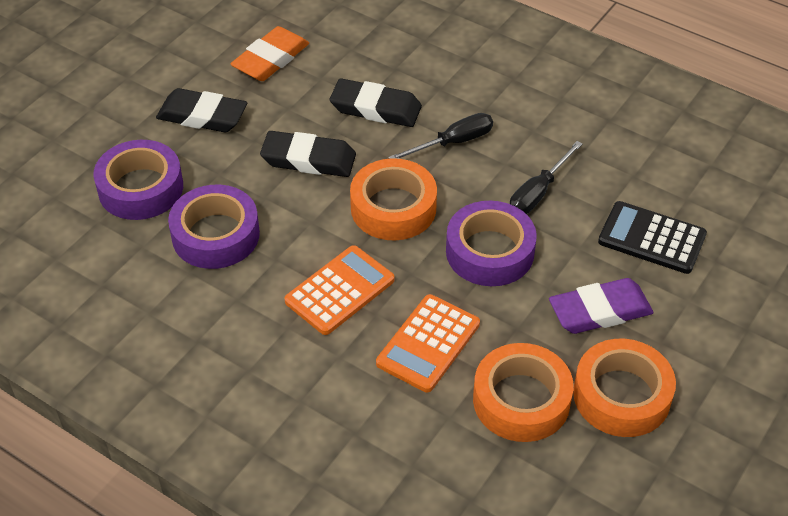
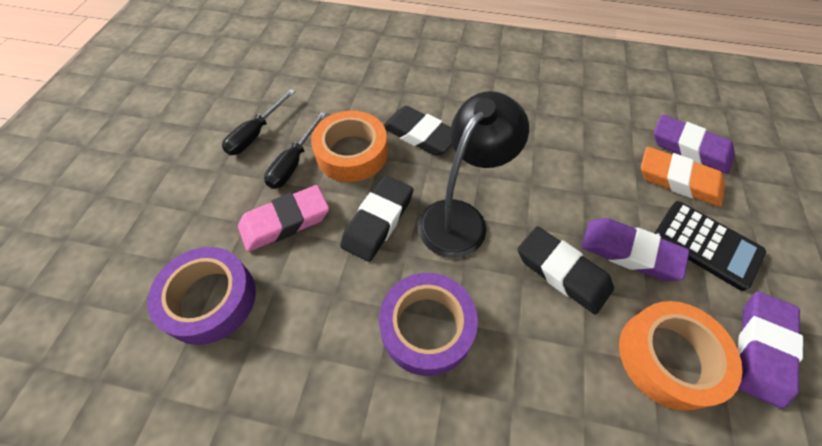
black lamp: none = 0 -> [418,91,529,258] = 1
orange calculator: [284,245,395,335] [376,294,480,392] = 2 -> none = 0
orange tape: [350,158,437,240] [473,343,574,442] [573,339,676,437] = 3 -> [311,111,388,182] [619,301,742,411] = 2
pink eraser: none = 0 -> [238,185,329,252] = 1
purple eraser: [549,278,654,334] = 1 -> [581,218,689,281] [654,115,735,174] [738,291,803,409] = 3
purple tape: [93,140,183,220] [168,185,260,269] [446,201,537,286] = 3 -> [147,247,256,345] [379,273,478,376] = 2

